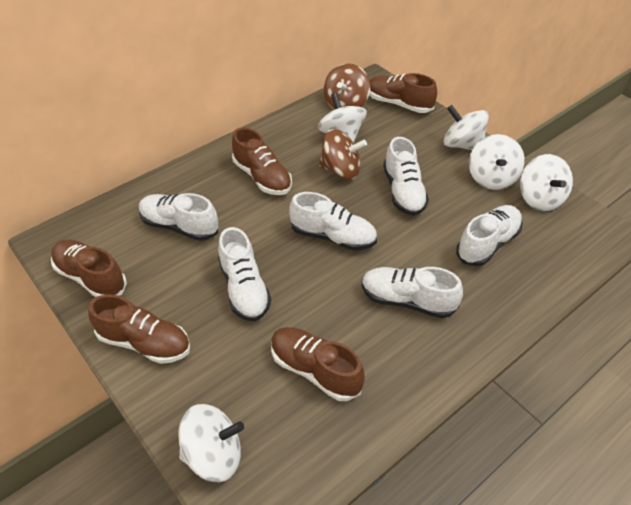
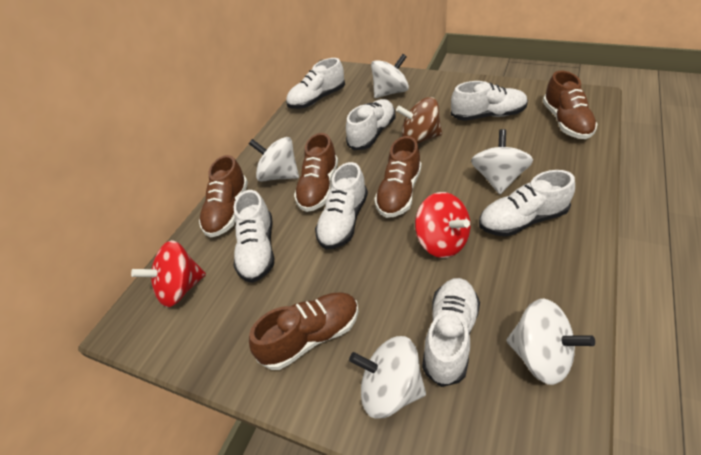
brown spinning top: [318,129,367,180] [323,63,370,110] = 2 -> [396,97,442,144] = 1
red spinning top: none = 0 -> [131,240,206,307] [415,192,470,258] = 2
white shoe: [139,193,218,241] [218,227,271,321] [289,192,377,251] [362,267,463,318] [383,137,429,216] [456,205,523,266] = 6 -> [233,190,274,283] [286,58,345,109] [315,162,368,249] [346,99,395,150] [422,278,480,387] [451,81,528,121] [479,170,575,237] = 7

